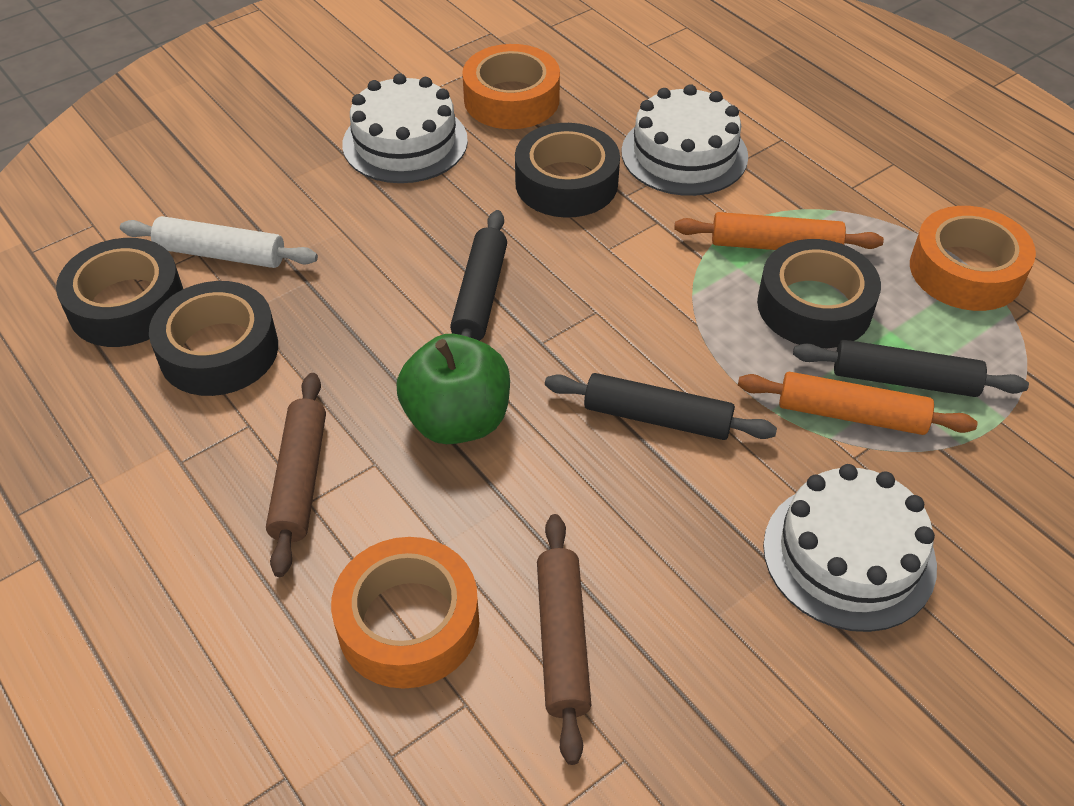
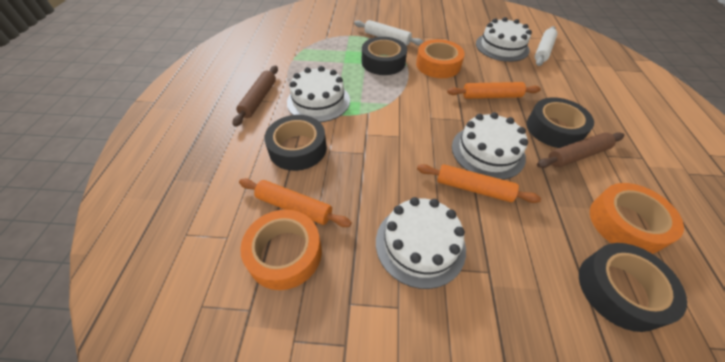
black rolling pin: [450,210,507,341] [545,373,777,440] [793,340,1029,397] = 3 -> none = 0
green apple: [397,334,510,444] = 1 -> none = 0
orange rolling pin: [674,212,884,250] [738,372,978,435] = 2 -> [239,178,352,227] [417,164,541,203] [447,82,541,99] = 3
white cake: [342,73,468,183] [622,84,748,196] [763,464,937,632] = 3 -> [287,66,350,122] [376,197,466,289] [452,112,528,180] [476,17,532,62] = 4
white rolling pin: [120,216,318,268] = 1 -> [354,20,423,46] [535,26,558,66] = 2

